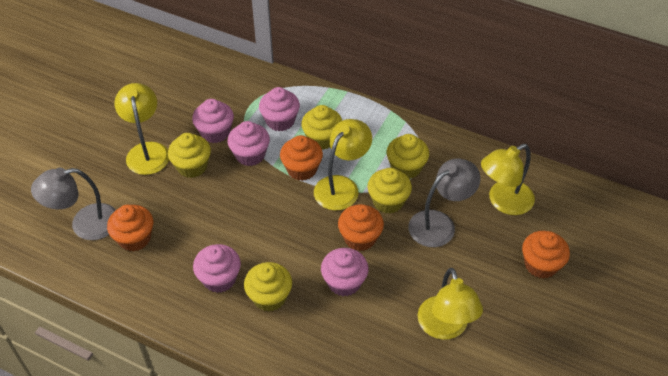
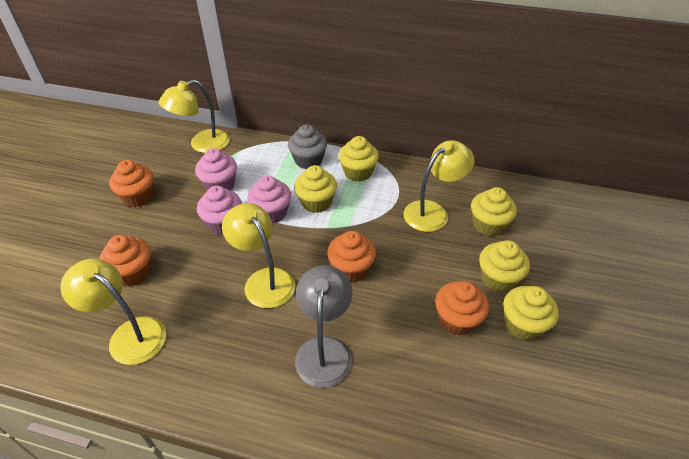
grey cupcake: none = 0 -> [288,124,327,169] = 1
grey lamp: [31,168,116,240] [408,159,481,247] = 2 -> [295,265,352,388] = 1
pink cupcake: [192,99,234,143] [193,244,241,293] [227,121,270,166] [259,87,300,131] [321,248,368,296] = 5 -> [195,148,237,191] [197,186,242,235] [247,175,291,223] = 3

